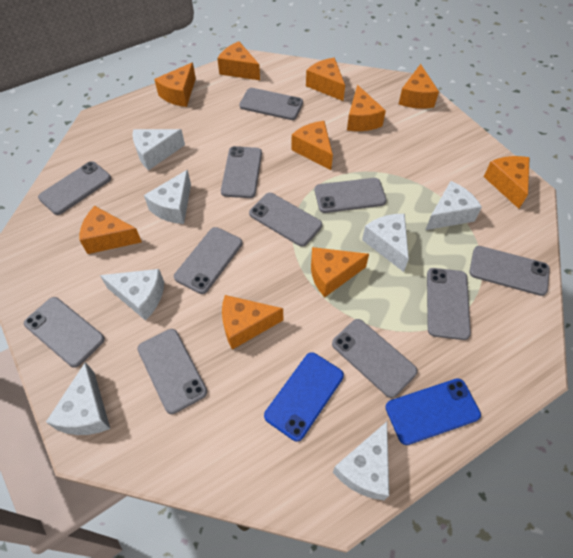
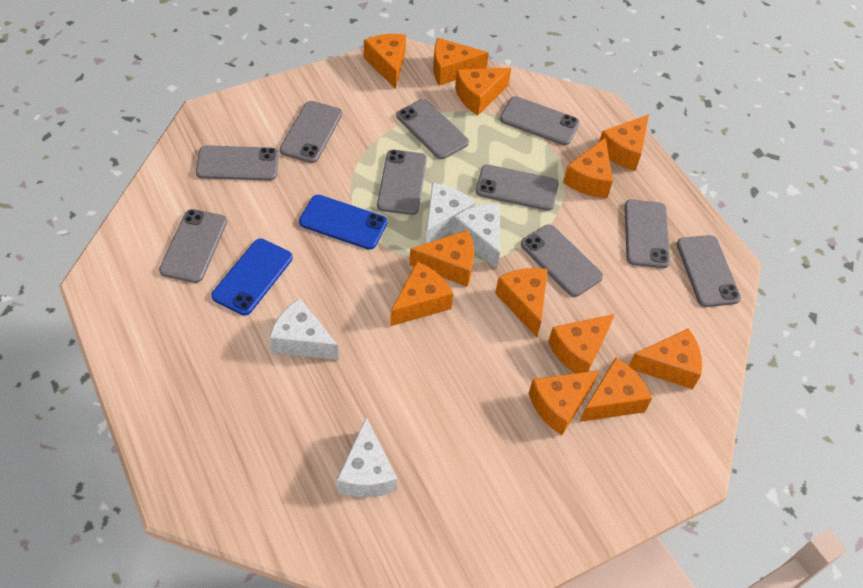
grey phone: [24,297,105,368] [38,161,111,215] [137,329,207,414] [174,227,242,294] [221,146,262,198] [239,88,303,120] [249,193,322,247] [315,178,387,213] [332,319,418,398] [427,268,471,340] [469,246,550,296] = 11 -> [159,209,227,283] [196,145,279,181] [280,101,342,163] [377,150,427,215] [396,99,469,159] [476,165,558,211] [500,96,580,145] [521,224,603,297] [625,200,670,268] [677,235,741,307] = 10
orange cheese: [79,206,142,254] [154,62,196,107] [217,41,260,80] [222,295,283,350] [291,121,333,170] [306,58,345,101] [311,247,369,297] [347,85,386,131] [399,64,439,109] [484,156,530,209] = 10 -> [364,34,406,89] [390,262,453,326] [409,230,474,287] [433,38,489,85] [455,68,511,115] [495,268,548,337] [528,370,600,435] [548,314,615,373] [563,137,613,198] [579,358,652,422] [599,114,649,171] [629,328,702,389] = 12
white cheese: [46,362,110,435] [100,269,164,321] [133,129,185,171] [144,170,191,224] [333,422,389,500] [362,214,409,272] [426,181,482,230] = 7 -> [269,298,339,360] [337,417,397,497] [426,183,475,243] [452,204,500,269] = 4

